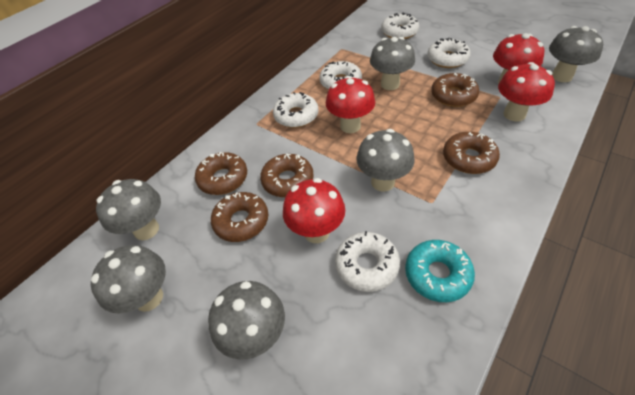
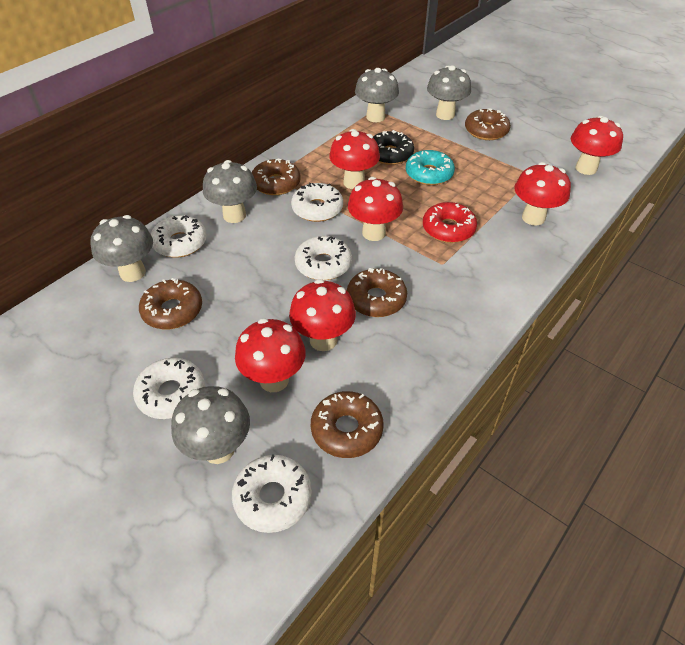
black donut: none = 0 -> [373,130,414,165] = 1
grey mushroom: [91,245,166,314] [96,179,161,240] [208,281,285,360] [356,129,415,192] [370,37,415,90] [549,26,603,82] = 6 -> [91,215,153,282] [171,386,250,464] [203,160,257,223] [355,68,399,122] [427,65,471,120] = 5
red donut: none = 0 -> [423,202,477,243] = 1
red mushroom: [283,178,345,243] [326,76,375,133] [493,33,544,84] [498,62,555,121] = 4 -> [235,318,306,392] [289,279,356,351] [329,129,380,189] [348,177,403,241] [514,162,571,226] [571,116,623,175] = 6

